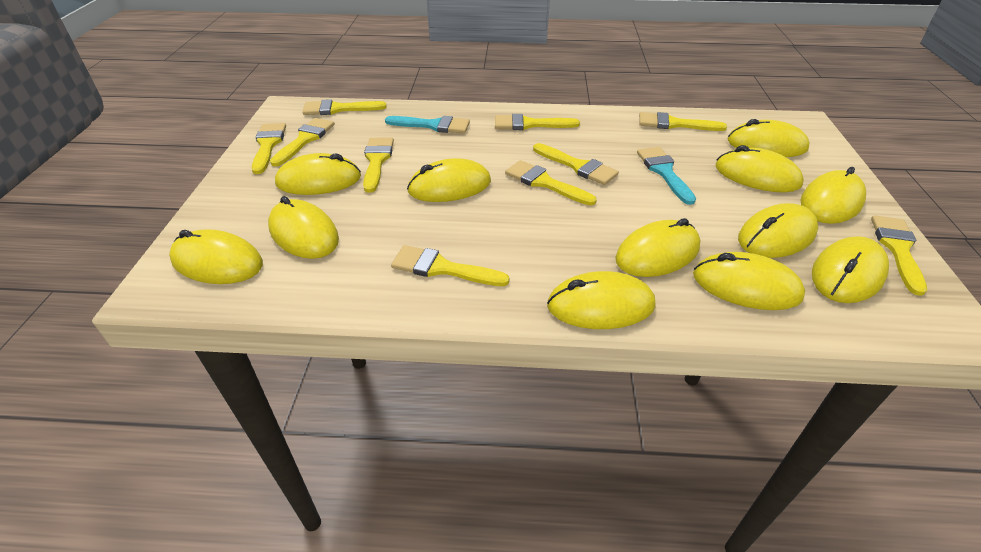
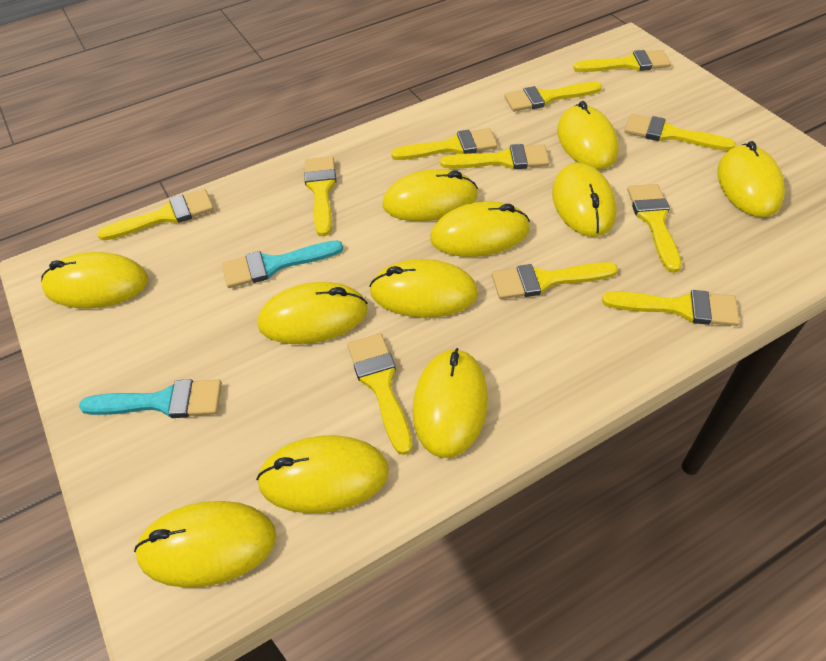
yellow brush: [252,123,286,174] [270,118,335,167] [302,99,387,115] [363,138,394,193] [391,245,510,286] [495,114,580,130] [505,160,597,206] [533,143,619,185] [639,112,727,131] [871,215,927,296] = 10 -> [97,189,214,241] [304,156,336,236] [347,333,413,455] [391,128,498,160] [440,144,550,169] [492,262,618,299] [504,82,602,112] [573,50,671,72] [602,290,740,326] [624,114,736,151] [627,184,682,273] = 11
yellow mouse: [169,229,263,284] [268,196,339,259] [275,153,361,195] [407,158,491,202] [547,271,655,329] [615,218,700,277] [693,252,805,310] [716,145,804,192] [727,119,809,157] [738,203,818,258] [801,167,866,224] [812,236,889,303] = 12 -> [41,252,148,309] [134,501,277,588] [256,435,389,513] [258,282,368,344] [369,259,478,318] [382,169,478,221] [412,348,488,458] [430,201,530,257] [552,163,616,237] [557,101,619,169] [718,141,785,217] = 11

